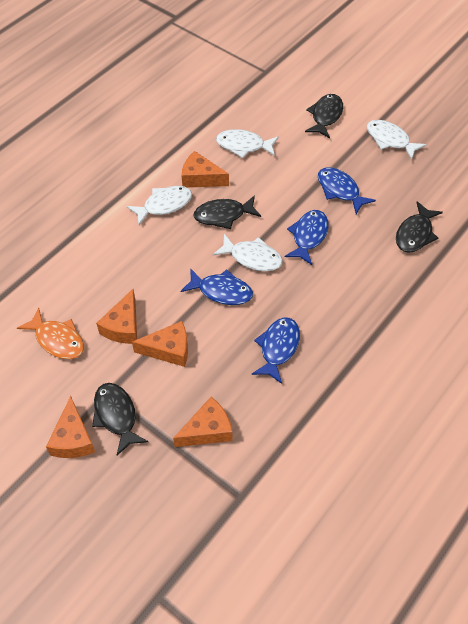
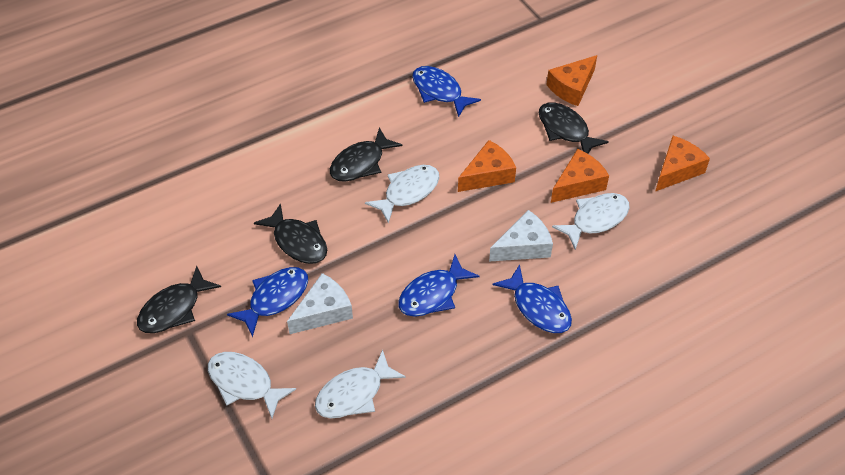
orange cheese: [46,396,95,458] [96,289,137,344] [132,321,188,367] [173,397,232,447] [182,151,229,188] = 5 -> [458,140,516,192] [546,55,597,106] [551,149,609,203] [655,136,710,191] = 4
orange fish: [17,308,84,359] = 1 -> none = 0
white cheese: none = 0 -> [287,273,353,334] [489,210,553,262] = 2

